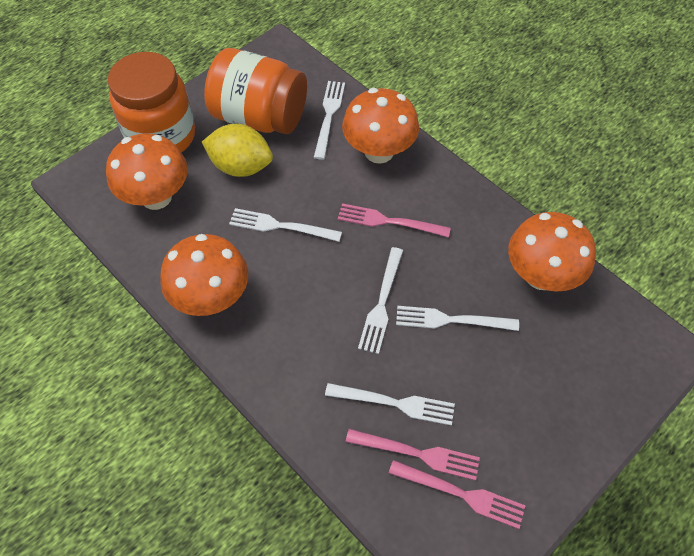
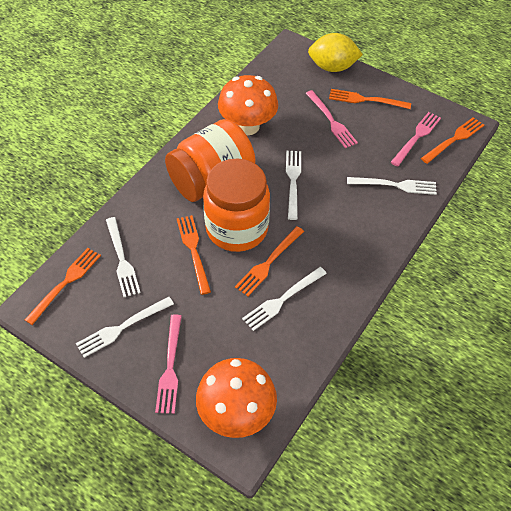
orange fork: none = 0 -> [25,248,101,325] [177,215,211,295] [235,226,304,296] [329,89,411,109] [421,117,484,164] = 5
orange mushroom: [106,133,188,210] [160,234,248,316] [342,88,419,164] [508,212,596,291] = 4 -> [196,358,277,438] [218,75,278,135] = 2

